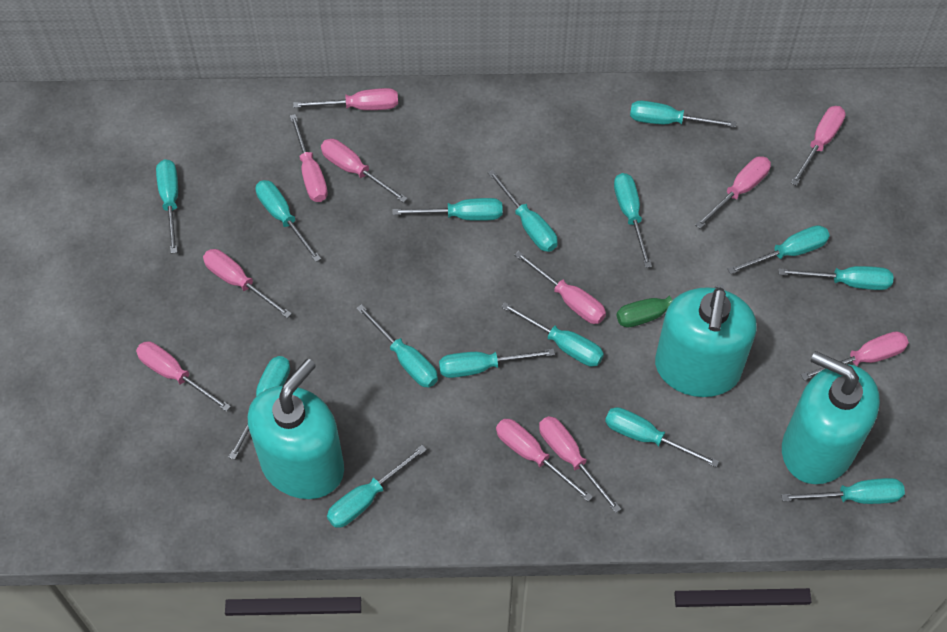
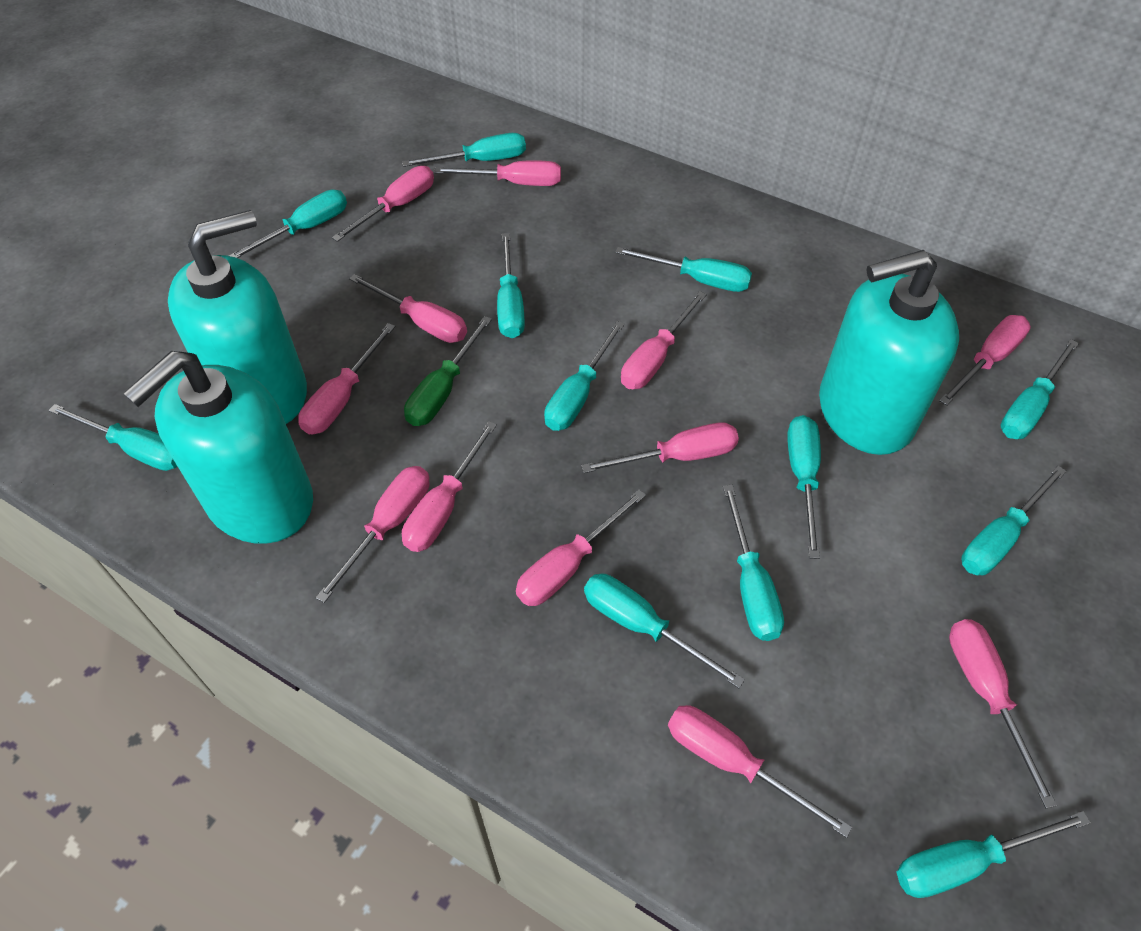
pink screwdriver: [136,341,231,412] [203,249,292,318] [290,114,328,202] [293,88,398,110] [321,139,408,203] [496,419,593,502] [515,251,606,324] [539,416,621,513] [695,157,771,229] [791,106,846,186] [801,331,909,380] = 11 -> [298,323,395,435] [316,466,430,603] [332,166,434,242] [349,274,467,343] [402,421,497,552] [434,160,561,186] [516,489,646,606] [581,422,739,473] [621,291,707,389] [668,705,852,838] [939,315,1031,406] [949,619,1057,808] = 12
turquoise screwdriver: [156,159,178,254] [228,356,290,460] [256,180,321,262] [327,445,427,528] [356,304,438,388] [393,198,503,221] [439,349,555,378] [488,170,557,252] [501,302,604,367] [605,407,719,467] [614,173,652,268] [630,101,736,127] [728,225,830,274] [779,266,894,290] [781,478,905,504] = 15 -> [48,404,178,471] [229,190,347,258] [402,133,526,167] [497,233,525,338] [544,321,625,431] [584,574,745,688] [615,247,752,292] [723,485,784,641] [787,415,821,559] [896,811,1091,898] [961,466,1067,575] [1000,339,1079,439] = 12

